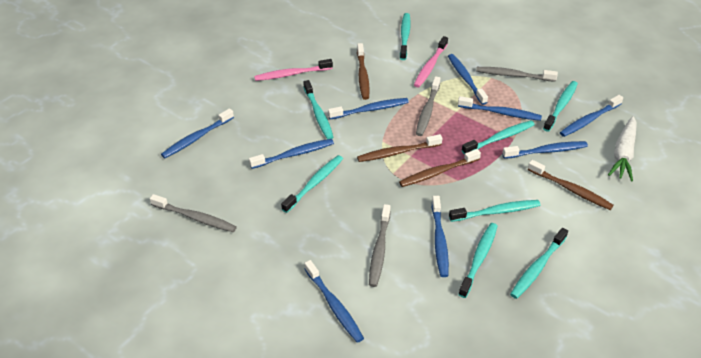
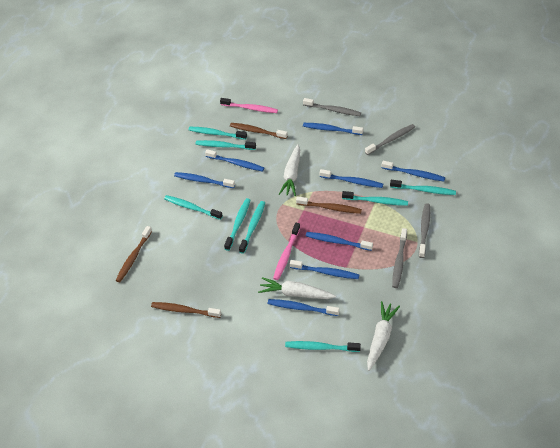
blue toothbrush: [161,108,234,158] [249,139,334,169] [304,260,364,343] [328,98,409,119] [432,196,449,277] [448,54,488,105] [458,96,542,121] [502,141,588,159] [560,95,623,137] = 9 -> [174,172,235,188] [205,149,264,172] [268,299,339,316] [290,260,360,279] [303,123,363,135] [306,232,373,251] [320,169,383,188] [381,161,445,181] = 8
white carrot: [608,116,637,181] = 1 -> [258,277,336,299] [279,145,300,196] [367,301,400,371] = 3

